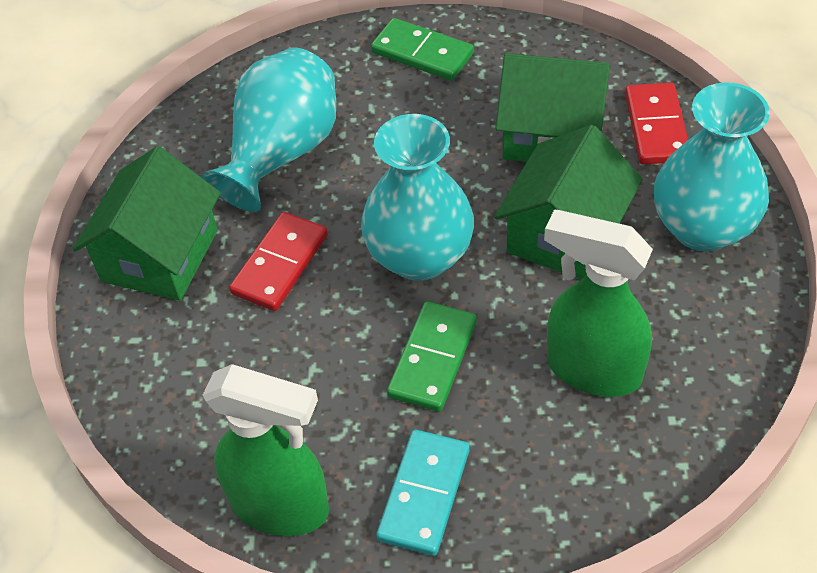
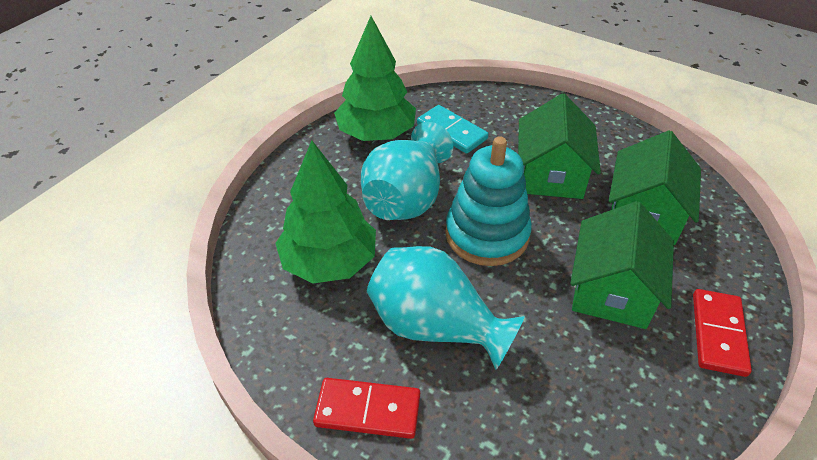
green domino: [371,18,474,81] [387,301,477,412] = 2 -> none = 0
green spray bottle: [203,364,329,536] [544,209,653,397] = 2 -> none = 0
green tree: none = 0 -> [275,140,376,283] [334,16,416,141] = 2
turquoise stacking toy: none = 0 -> [445,136,532,266] = 1
turquoise vase: [202,47,336,212] [361,114,474,281] [654,82,770,252] = 3 -> [361,122,453,220] [367,246,525,370] = 2

